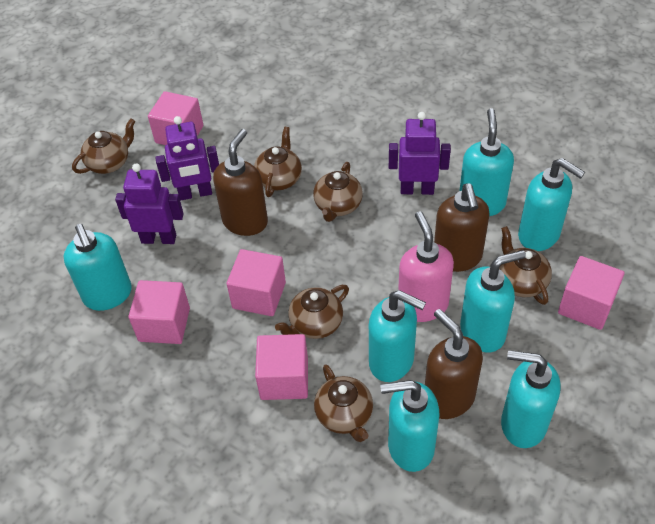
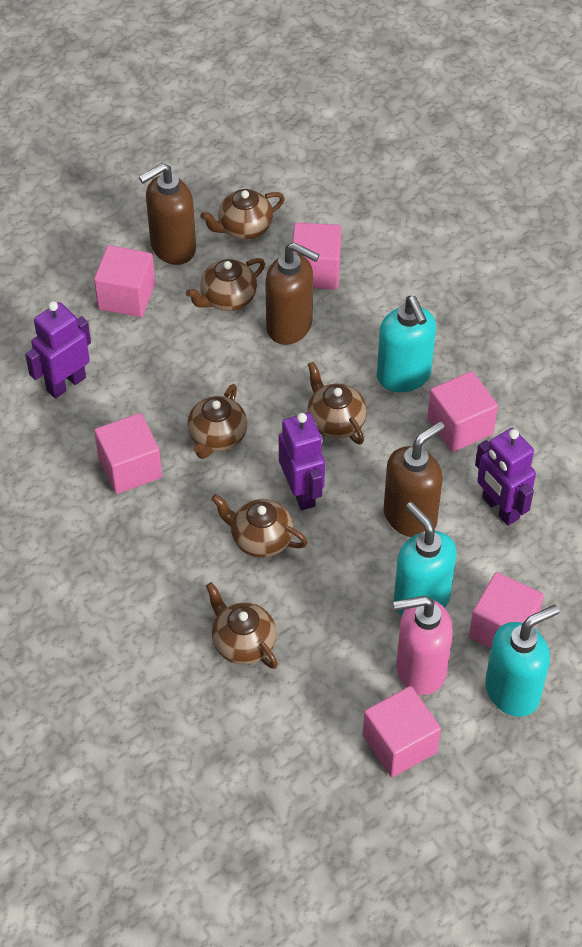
pink cube: [129,280,190,344] [148,91,203,145] [227,249,286,316] [255,334,308,400] [558,256,625,330] = 5 -> [94,245,155,317] [94,413,162,494] [292,223,341,290] [363,686,441,777] [427,371,498,452] [469,572,544,648] = 6
turquoise soap dispenser: [64,224,132,311] [369,290,426,382] [380,380,439,472] [459,108,514,216] [460,250,526,352] [501,350,560,448] [518,158,585,251] = 7 -> [377,296,436,392] [394,502,457,616] [485,605,559,717] = 3

